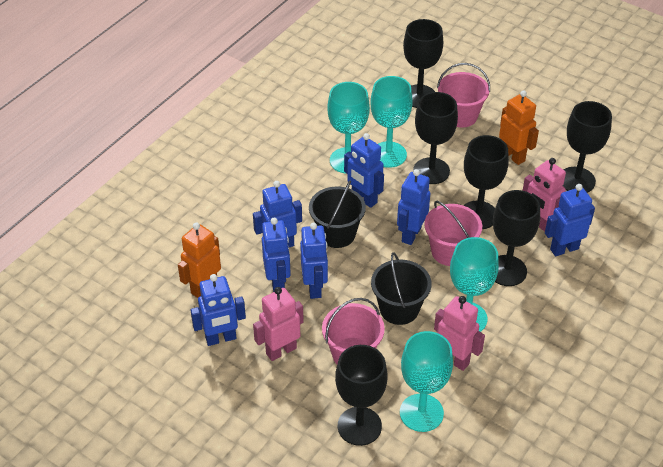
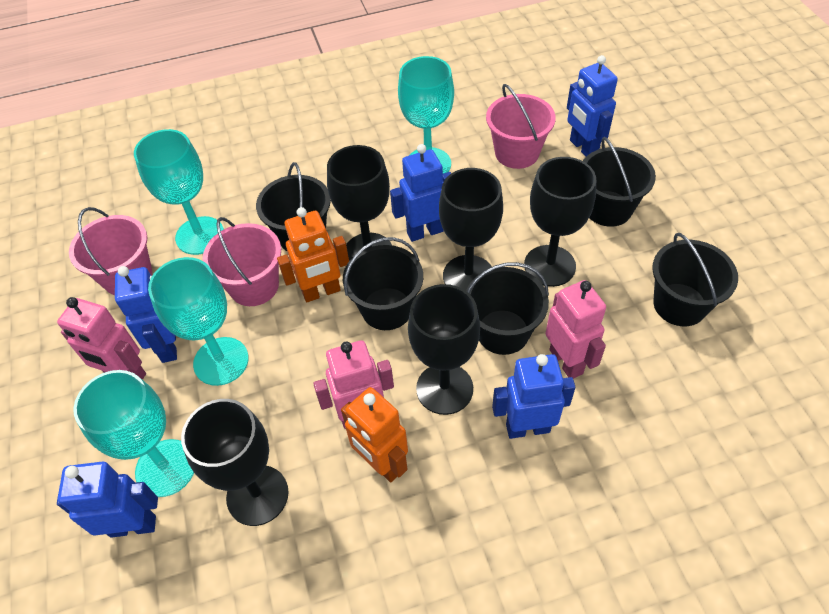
black bucket: [309,181,366,248] [371,252,432,325] = 2 -> [256,162,331,251] [343,237,423,330] [466,262,549,355] [583,137,656,227] [652,233,738,326] = 5
black goblet: [335,345,387,446] [403,19,443,108] [413,92,458,184] [463,135,509,229] [493,190,540,286] [563,101,612,193] = 6 -> [181,399,288,526] [327,145,392,261] [408,284,480,415] [439,168,503,291] [524,157,596,287] = 5
blue robot: [191,274,246,346] [253,181,302,248] [262,218,291,292] [300,222,328,299] [344,133,384,208] [397,169,430,245] [545,184,595,256] = 7 -> [57,461,158,538] [115,266,177,363] [390,144,451,242] [492,354,576,439] [567,55,618,156] = 5

